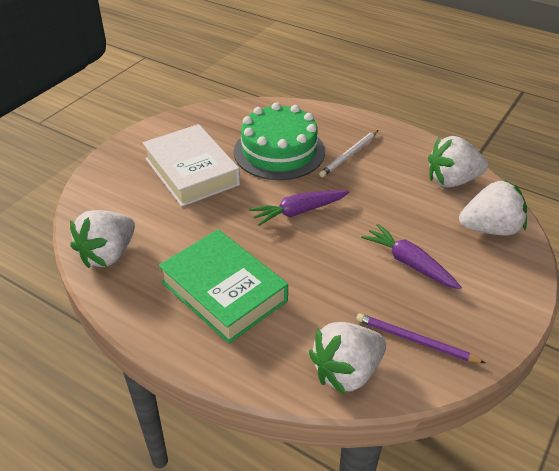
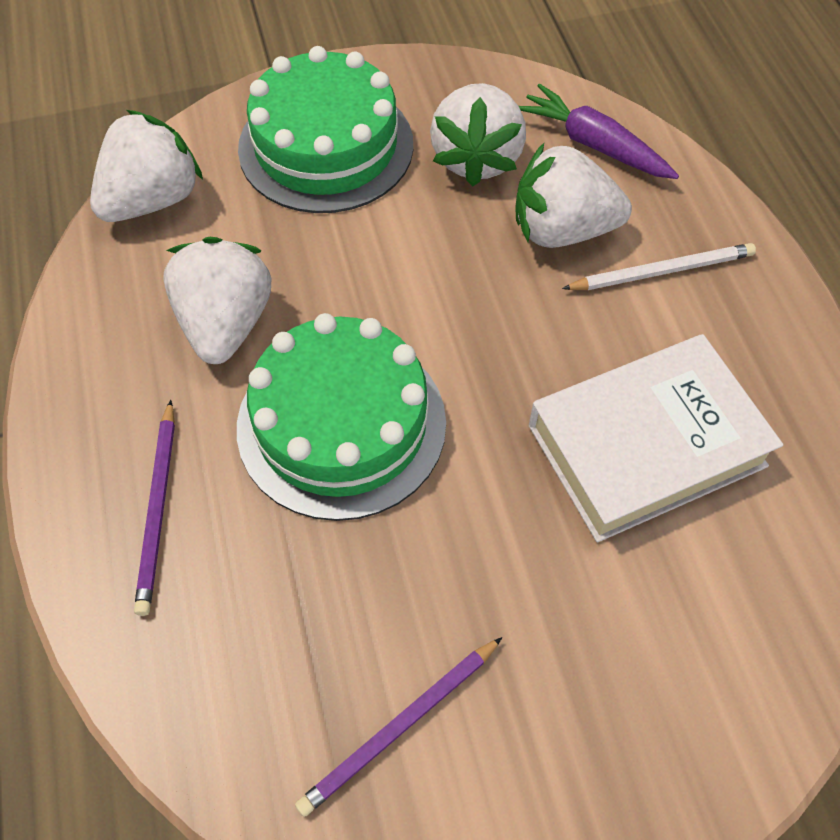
green book: [158,229,288,344] = 1 -> none = 0
green cake: [234,103,325,180] = 1 -> [237,313,446,521] [238,46,413,213] = 2
purple carrot: [249,190,349,226] [361,224,462,289] = 2 -> [519,83,679,179] = 1
purple pencil: [356,313,485,363] = 1 -> [134,400,175,616] [295,637,502,817] = 2

